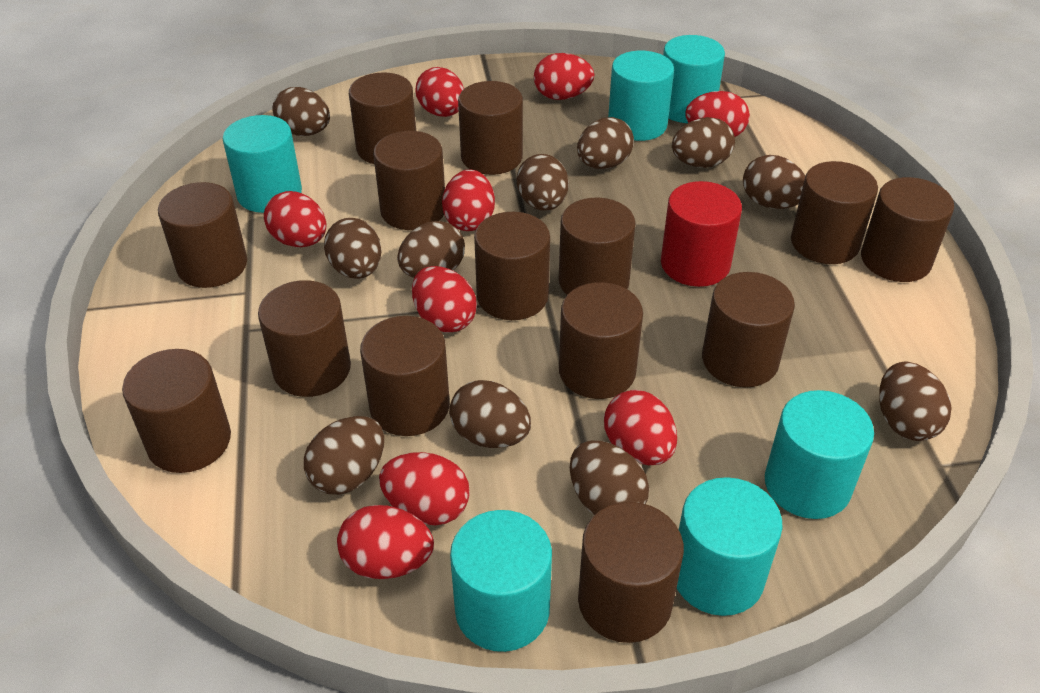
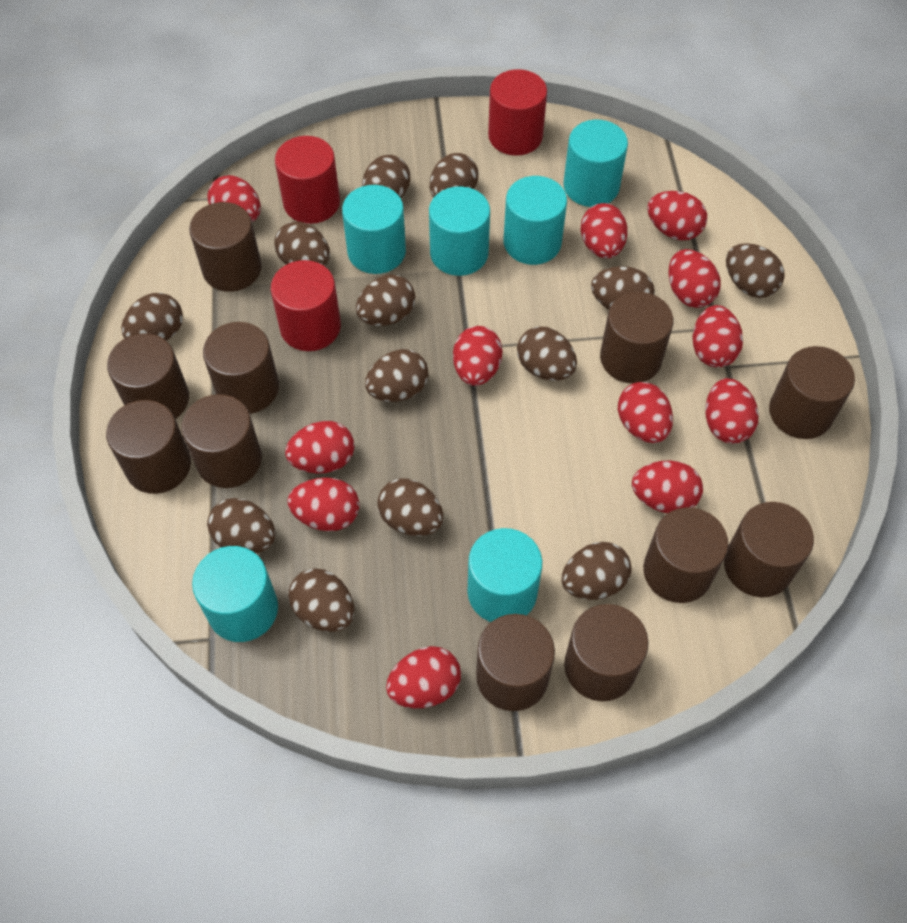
brown cylinder: [122,349,231,473] [158,182,247,288] [258,280,351,397] [349,72,416,164] [360,316,450,436] [373,131,445,230] [458,81,523,175] [474,212,550,320] [559,198,636,295] [559,282,643,399] [578,502,684,643] [702,272,795,387] [791,161,878,264] [861,177,954,282] = 14 -> [106,400,191,494] [107,333,189,419] [181,394,262,488] [189,202,262,292] [203,322,279,414] [476,614,555,711] [564,604,649,701] [600,292,674,383] [643,507,729,603] [724,502,814,597] [769,346,855,439] = 11
brown egg: [272,87,330,136] [304,416,384,495] [324,218,382,279] [397,221,465,278] [449,380,531,448] [517,154,569,211] [570,441,649,515] [577,117,634,169] [672,117,735,168] [743,155,805,209] [879,362,952,441] = 11 -> [121,293,183,341] [207,498,276,553] [274,221,330,266] [288,568,354,632] [356,274,415,326] [362,155,410,198] [365,349,429,402] [377,478,443,536] [430,153,478,198] [517,327,577,381] [562,542,632,600] [591,266,655,310] [726,243,785,298] = 13
red cylinder: [661,181,742,287] = 1 -> [271,260,341,351] [275,136,340,224] [488,69,547,156] = 3
red egg: [264,191,326,247] [337,505,434,579] [379,452,470,525] [412,266,477,333] [415,67,464,117] [442,170,495,231] [534,53,595,100] [604,390,677,465] [685,91,750,137] = 9 -> [207,175,261,222] [285,421,354,473] [288,477,359,531] [386,646,461,708] [453,326,503,386] [580,203,628,258] [618,382,673,443] [632,460,703,513] [647,191,707,240] [668,249,720,308] [692,305,743,367] [705,378,758,444] = 12

